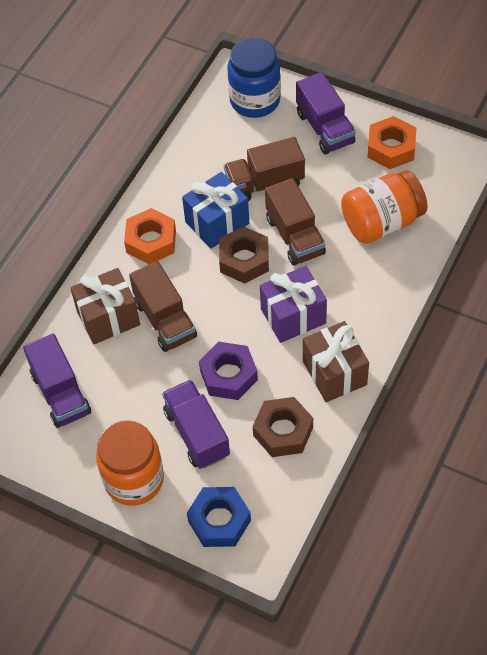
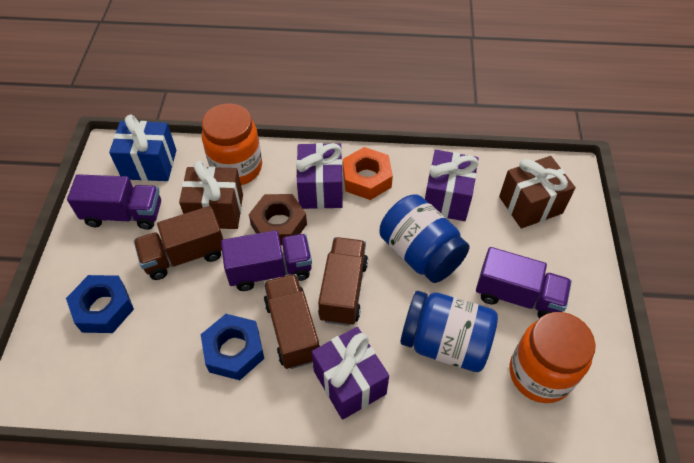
blue jar: [227,38,281,118] = 1 -> [379,194,469,283] [401,291,498,372] = 2
blue nut: [187,487,251,547] = 1 -> [66,275,134,333] [201,314,264,380] = 2
brown nut: [219,226,269,284] [253,397,313,457] = 2 -> [249,194,307,245] = 1
orange nut: [124,208,176,264] [367,116,416,169] = 2 -> [343,147,393,200] = 1
purple gift: [260,266,327,343] = 1 -> [296,143,343,209] [312,327,389,420] [425,150,479,221] = 3
purple nut: [199,342,258,400] = 1 -> none = 0

